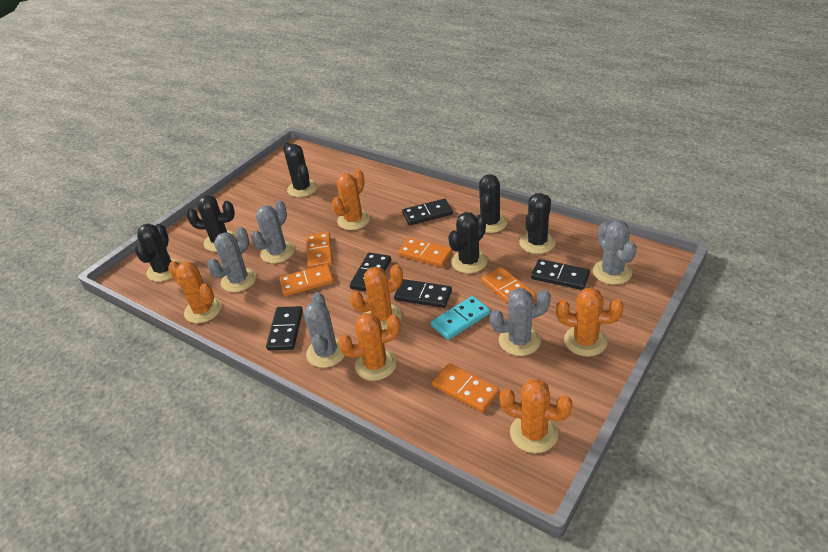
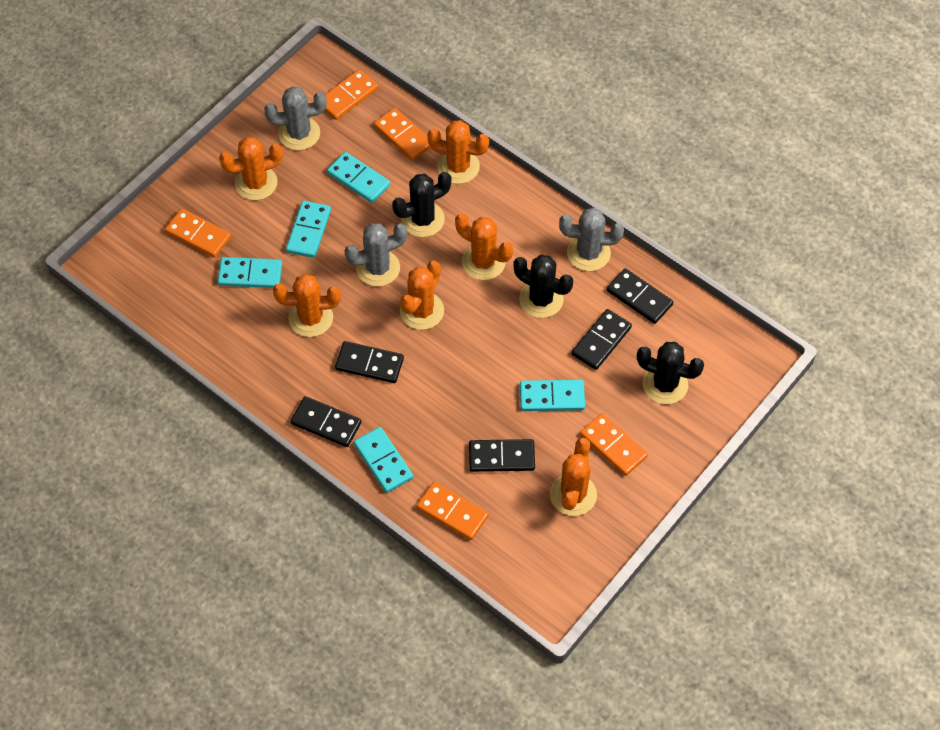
black cactus: [135,224,181,282] [186,195,237,252] [283,142,318,197] [448,212,488,273] [476,174,508,233] [519,193,556,254] = 6 -> [392,172,451,237] [513,255,573,318] [637,342,704,404] = 3
grey cactus: [207,227,257,292] [251,200,294,263] [304,292,345,368] [490,288,551,356] [593,221,637,285] = 5 -> [264,86,327,150] [345,223,407,287] [559,208,624,271] = 3
turquoise domino: [431,296,490,340] = 1 -> [218,257,282,288] [286,201,331,258] [327,152,390,203] [354,427,413,493] [520,380,585,411] = 5

